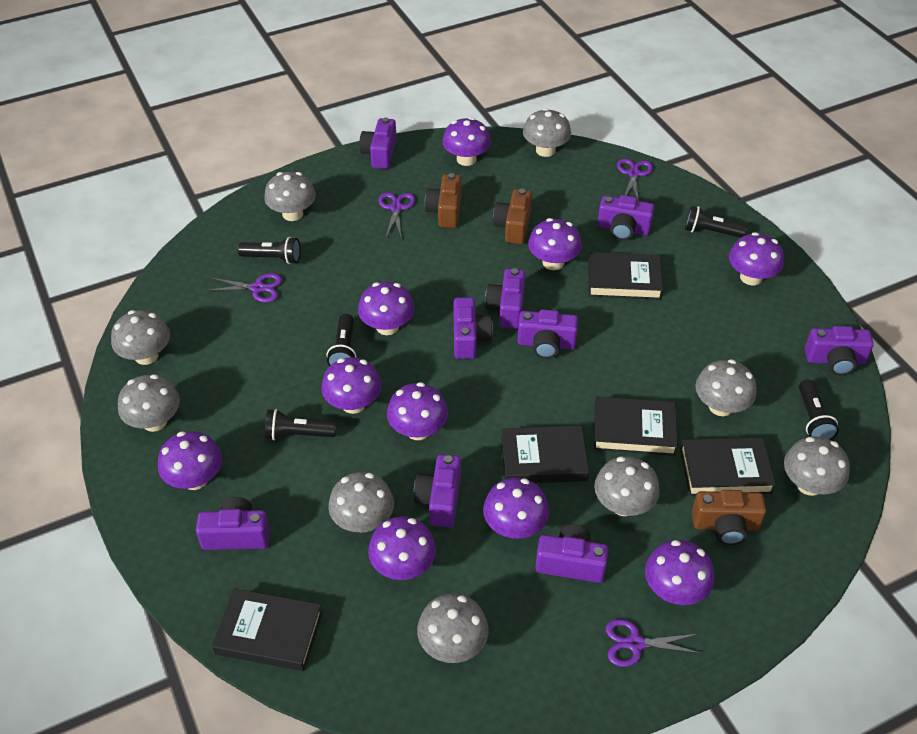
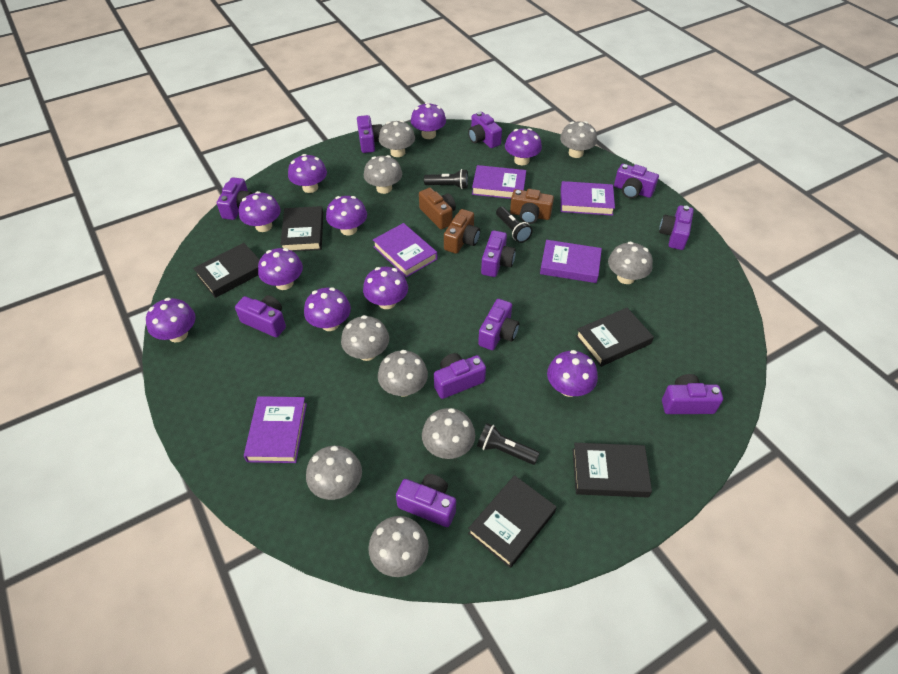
black flashlight: [238,237,301,264] [265,409,336,440] [327,314,356,366] [685,206,747,238] [799,380,839,440] = 5 -> [424,169,468,189] [477,423,540,465] [496,207,532,243] = 3
purple book: none = 0 -> [244,396,307,463] [373,223,437,277] [472,165,526,199] [540,240,602,283] [561,181,615,216] = 5
purple camera: [196,497,270,550] [359,117,397,169] [413,454,461,527] [454,297,493,359] [485,268,525,329] [517,309,578,359] [535,525,609,583] [597,195,655,240] [805,326,874,375] = 9 -> [217,177,253,220] [235,295,286,337] [357,115,382,153] [396,474,456,527] [434,353,486,399] [468,112,502,148] [478,299,519,350] [481,230,516,277] [614,164,659,198] [659,205,694,250] [662,374,723,414] = 11
purple scissors: [207,273,282,303] [379,193,415,239] [606,619,702,667] [617,158,653,201] = 4 -> none = 0

